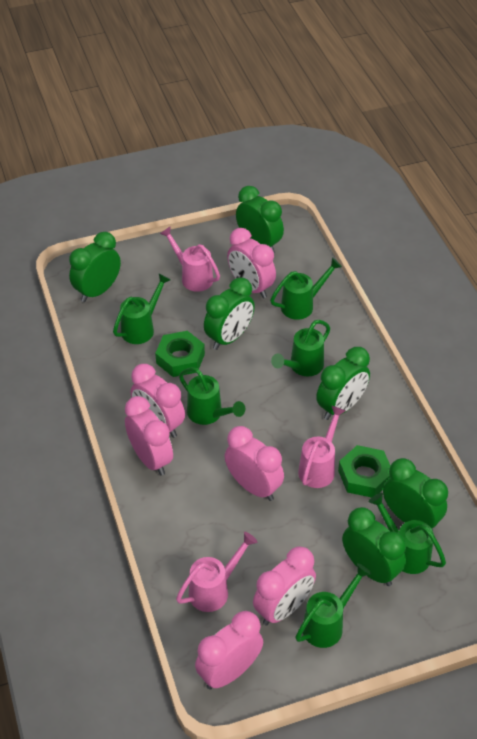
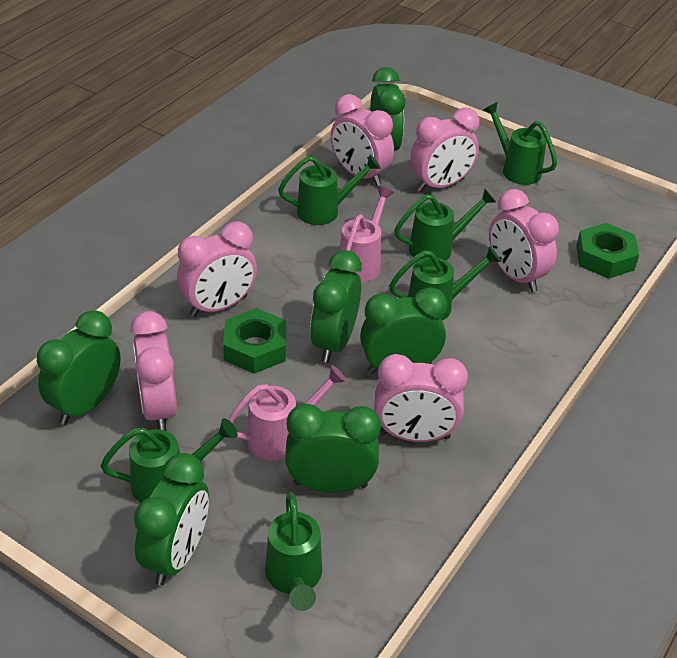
pink watering can: [160,226,220,292] [176,532,258,612] [298,406,346,488] = 3 -> [228,365,347,460] [339,186,394,282] = 2

